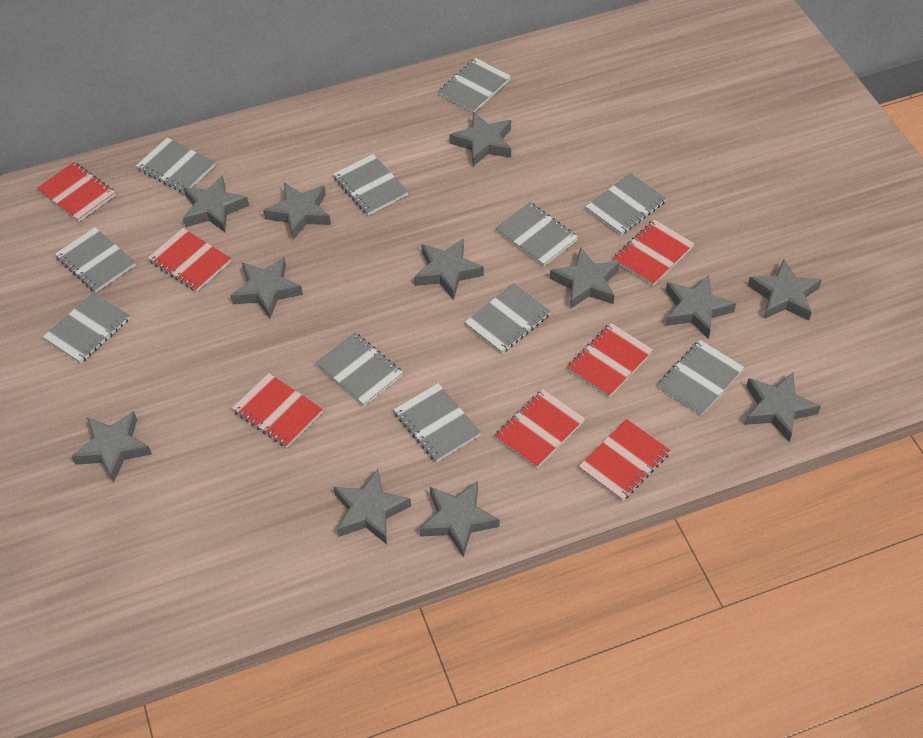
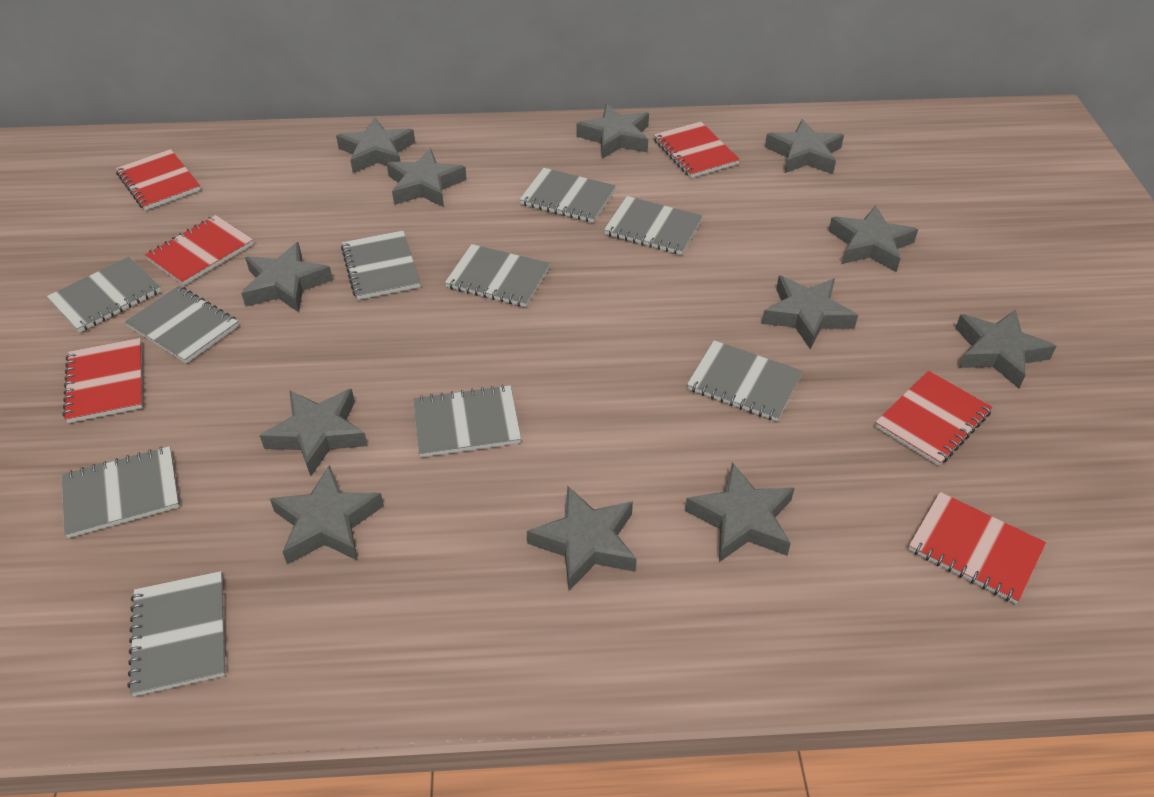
grey notebook: [43,292,130,364] [55,227,136,293] [136,138,216,194] [315,332,403,406] [333,154,408,215] [394,383,481,462] [438,58,511,112] [465,283,551,354] [495,202,578,267] [585,173,667,235] [658,340,744,416] = 11 -> [47,257,161,333] [62,446,179,538] [125,286,239,364] [127,571,226,696] [341,231,421,300] [413,385,521,457] [445,244,550,307] [519,168,616,223] [604,196,703,255] [687,340,803,422] = 10
red notebook: [36,162,115,222] [148,228,231,292] [232,373,323,448] [494,389,585,469] [567,323,653,397] [578,419,671,501] [613,219,695,286] = 7 -> [63,338,143,423] [115,149,201,210] [145,215,254,286] [653,121,740,178] [875,371,993,466] [908,492,1046,604] = 6

